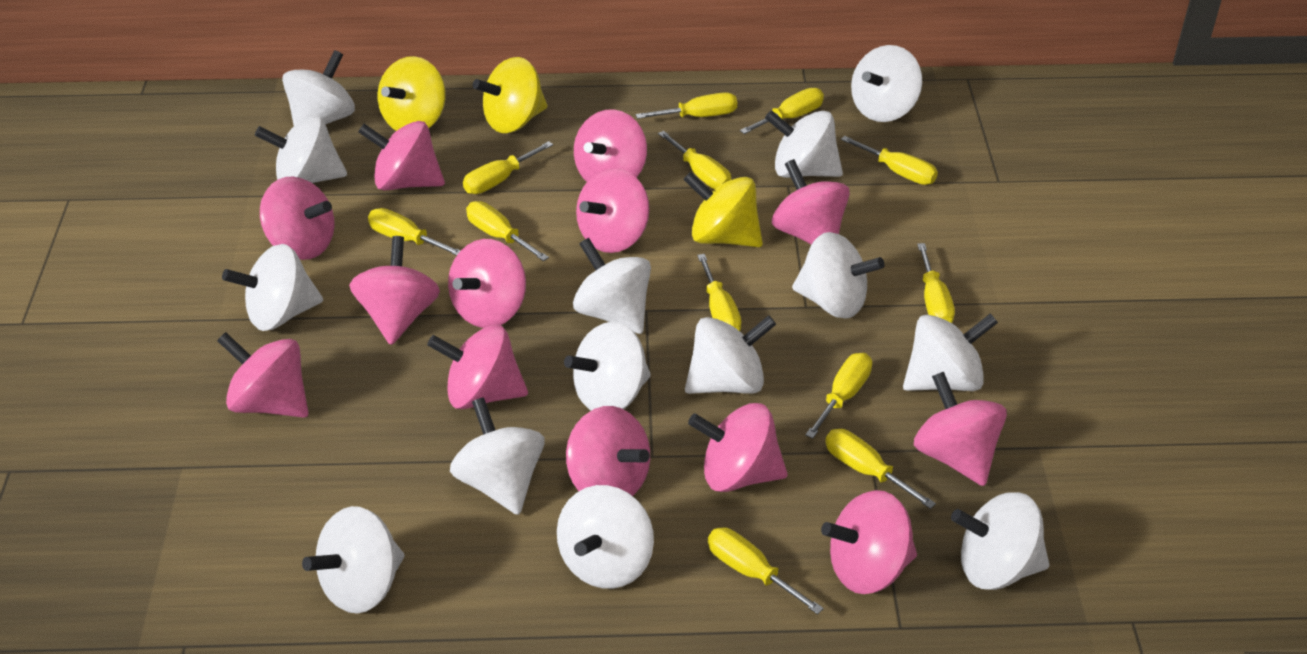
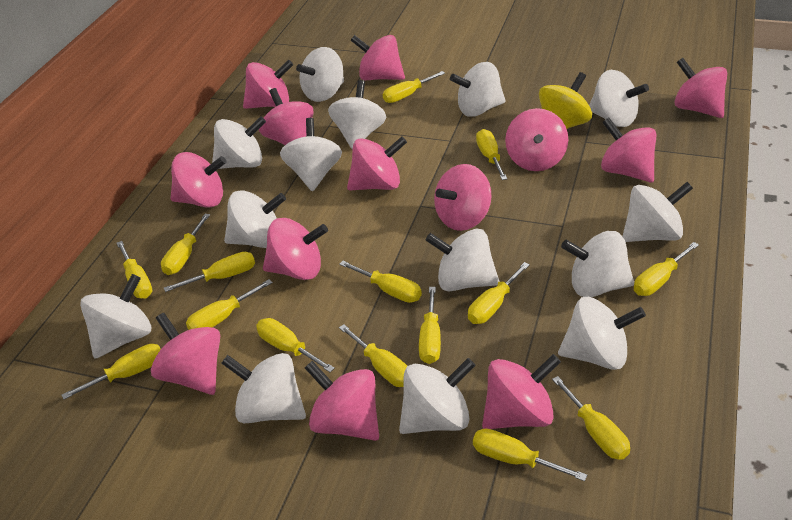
yellow screwdriver: [368,208,461,256] [463,141,553,194] [466,201,549,261] [636,92,737,119] [658,131,732,189] [697,254,741,331] [708,527,824,615] [740,88,824,134] [805,353,872,438] [825,429,936,509] [841,136,938,185] [917,243,955,323] = 12 -> [61,344,161,400] [116,241,152,298] [161,214,210,275] [164,252,255,292] [186,279,273,330] [256,318,335,372] [339,261,422,303] [339,324,407,387] [383,71,445,103] [419,287,441,364] [468,262,530,324] [473,428,587,481] [476,129,507,180] [552,376,630,460] [634,242,699,296] = 15
yellow spinning top: [378,56,446,131] [473,57,547,133] [683,172,763,247] = 3 -> [539,72,592,129] = 1

